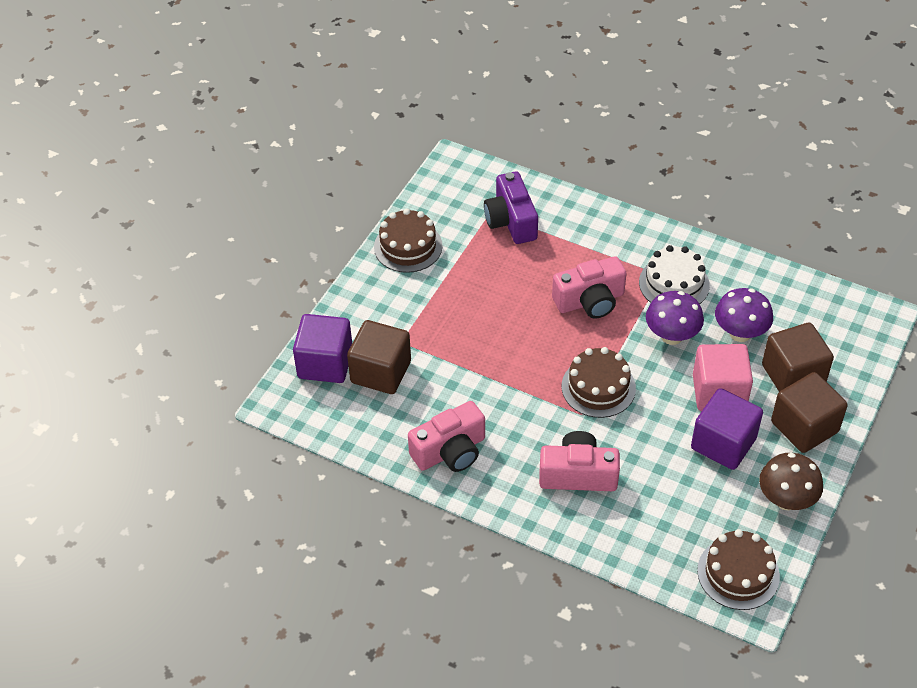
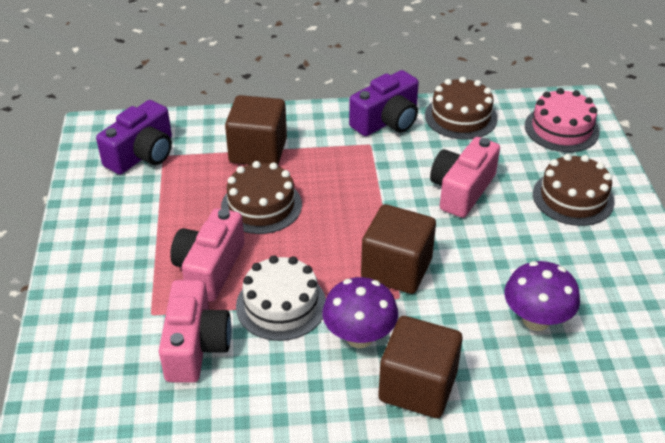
brown mushroom: [759,453,823,510] = 1 -> none = 0
pink cake: none = 0 -> [525,88,600,152] = 1
pink cube: [693,344,753,411] = 1 -> none = 0
purple camera: [484,172,538,244] = 1 -> [96,100,172,175] [349,70,419,136] = 2
purple cube: [293,314,352,383] [691,388,763,470] = 2 -> none = 0

